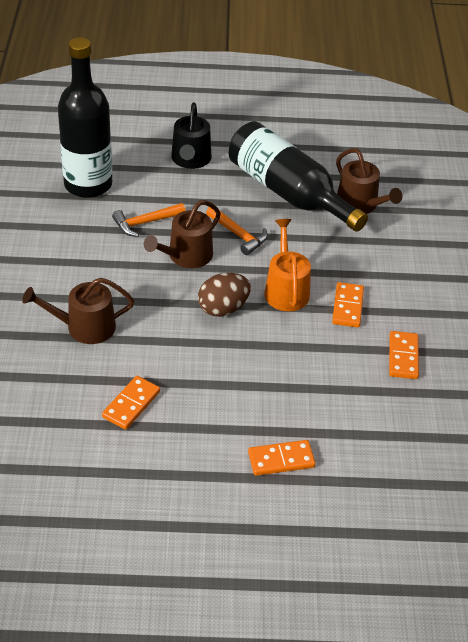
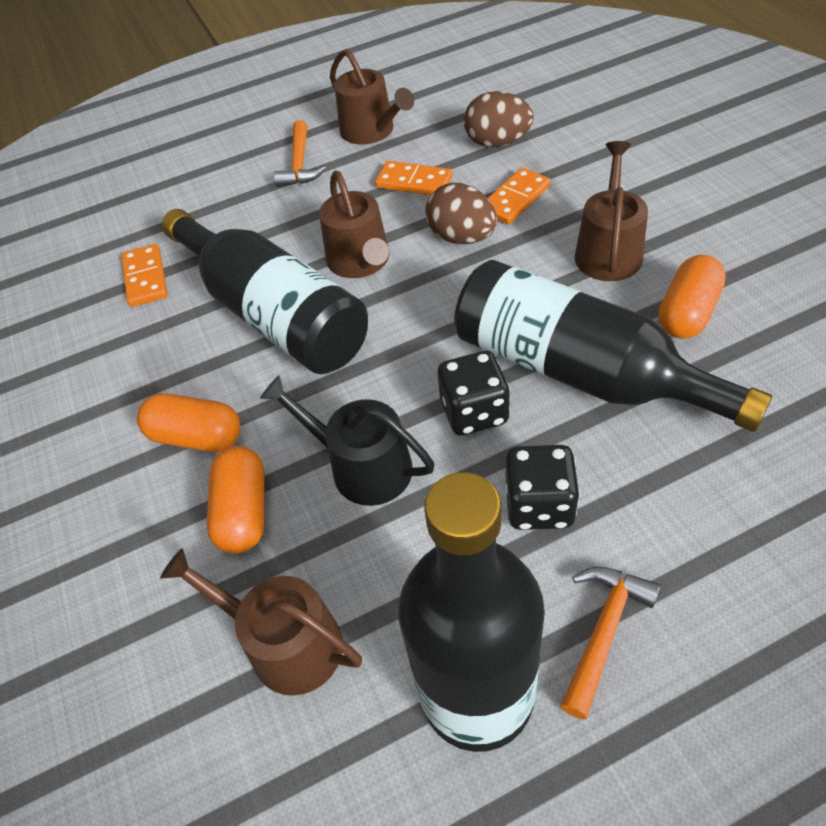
black bottle: [58,37,112,198] [229,121,368,232] = 2 -> [162,209,368,374] [398,472,545,752] [454,260,772,432] = 3
black dice: none = 0 -> [438,351,510,436] [506,445,580,530] = 2
brown egg: [198,273,251,317] = 1 -> [426,183,497,244] [464,91,534,147] = 2
brown watering can: [22,278,134,344] [144,200,221,268] [336,148,403,214] = 3 -> [160,548,362,696] [319,171,389,278] [330,49,414,145] [575,141,648,281] = 4
orange capsule: none = 0 -> [137,393,241,452] [207,446,265,554] [658,255,726,339] = 3
orange domino: [102,376,160,430] [248,440,316,476] [332,282,364,328] [389,331,419,379] = 4 -> [121,244,167,307] [375,161,453,195] [488,168,551,225] = 3
orange watering can: [264,219,311,311] = 1 -> none = 0

